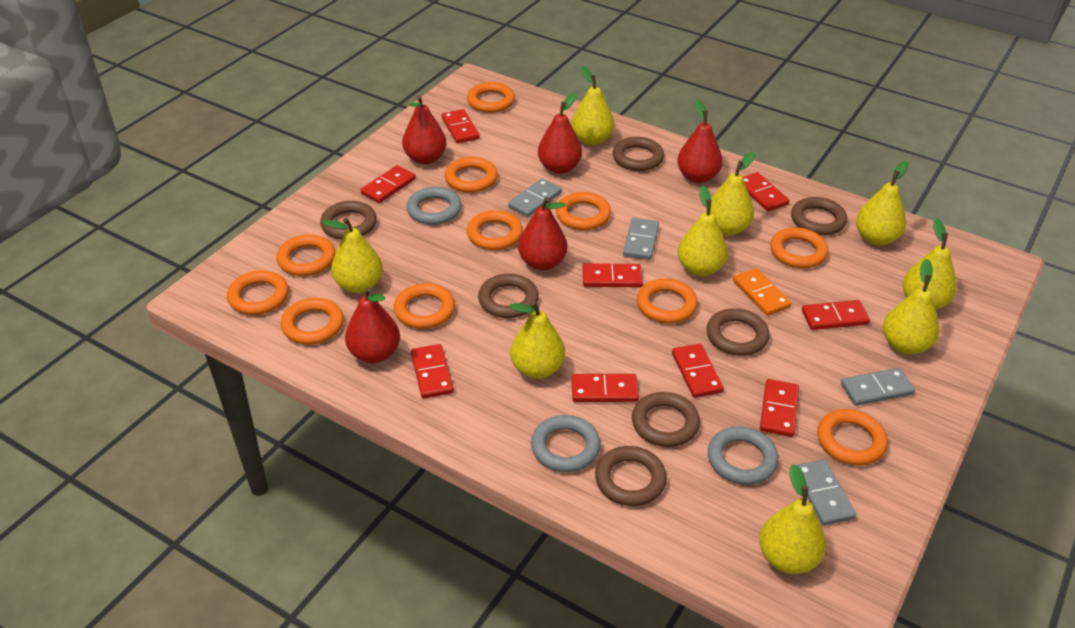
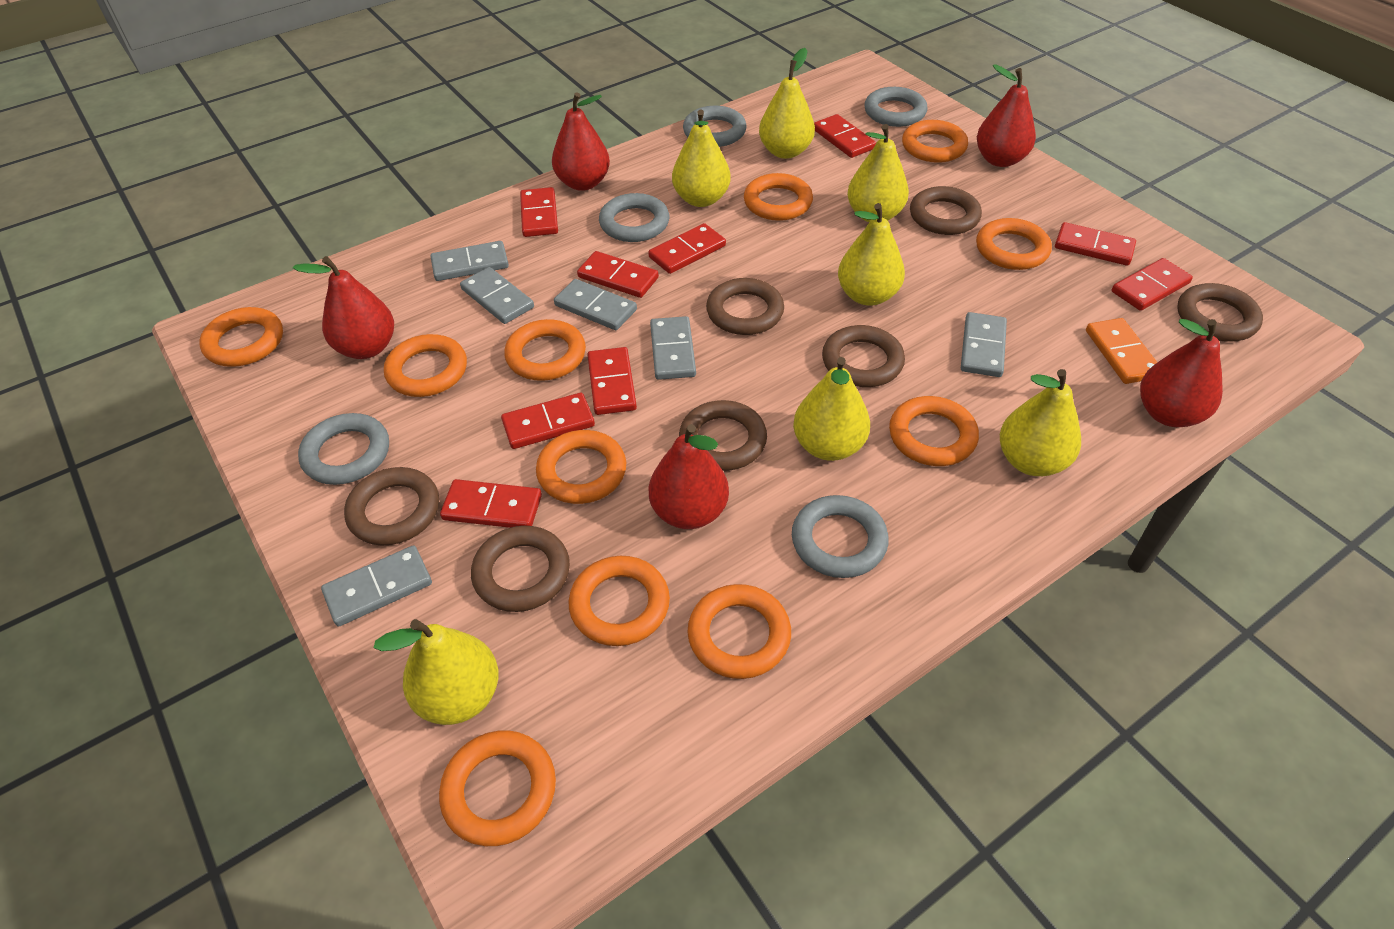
grey domino: [508,179,562,217] [623,218,659,260] [797,459,856,526] [841,368,915,406] = 4 -> [321,545,432,627] [431,241,509,281] [460,267,534,324] [554,279,637,330] [650,316,696,380] [961,312,1007,377] = 6
grey ring: [406,187,462,225] [531,415,601,472] [708,426,778,485] = 3 -> [298,413,389,485] [599,193,669,242] [683,106,746,147] [792,495,889,578] [864,87,927,127] = 5
yellow pear: [322,218,383,293] [510,301,565,379] [571,66,614,145] [677,186,728,276] [706,152,755,236] [759,464,826,574] [856,160,909,246] [883,259,939,355] [902,218,957,310] = 9 -> [374,619,499,725] [672,109,731,207] [759,48,815,159] [793,357,870,461] [838,203,905,306] [847,124,909,222] [1000,369,1081,476] = 7

